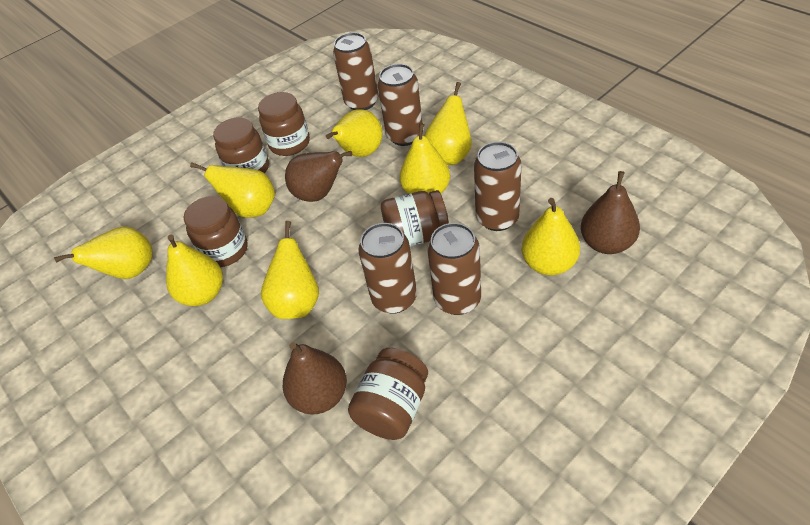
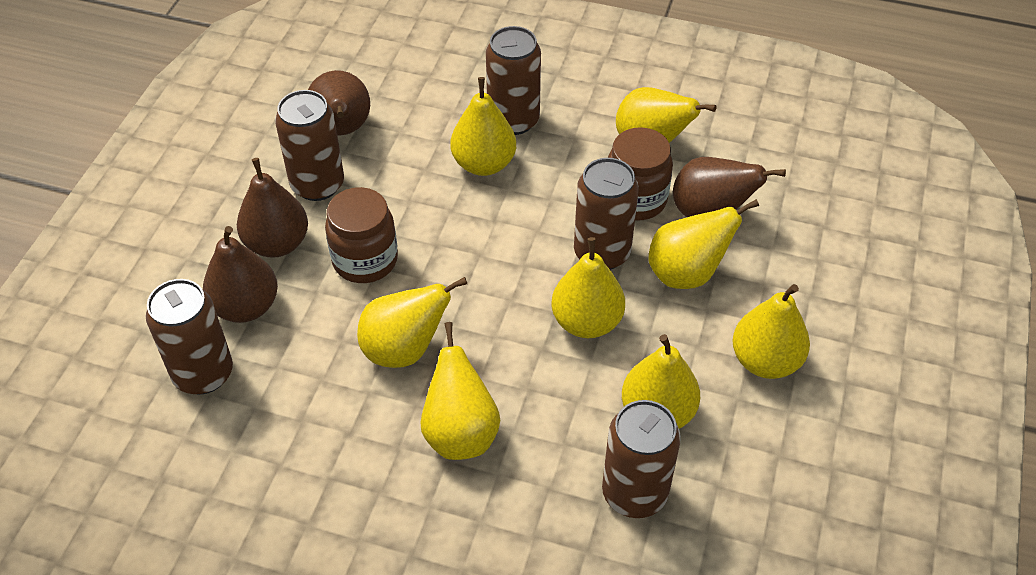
brown jar: [184,196,247,267] [213,118,269,173] [258,92,310,156] [348,348,428,440] [381,190,449,247] = 5 -> [325,187,398,283] [608,127,673,220] = 2
brown pear: [283,342,347,415] [285,151,352,202] [581,171,640,254] = 3 -> [203,226,278,323] [237,158,308,258] [308,70,370,135] [673,157,786,217] = 4

